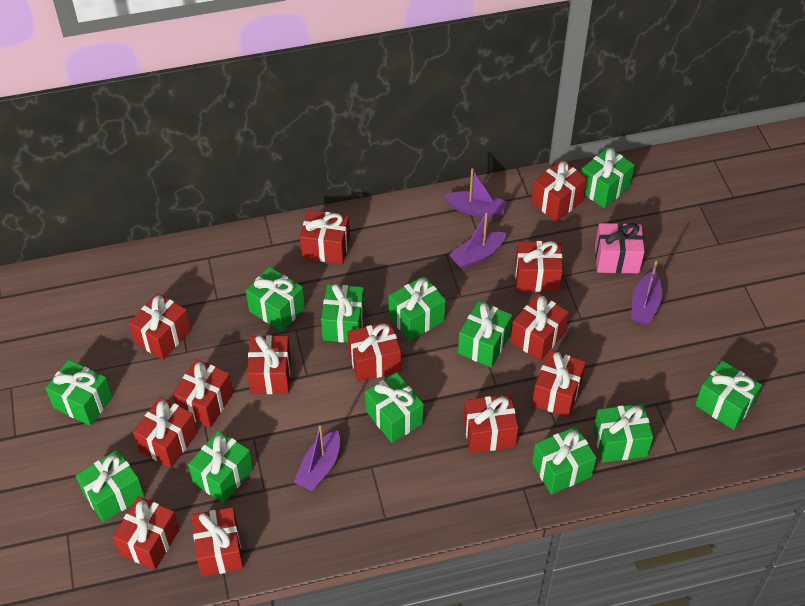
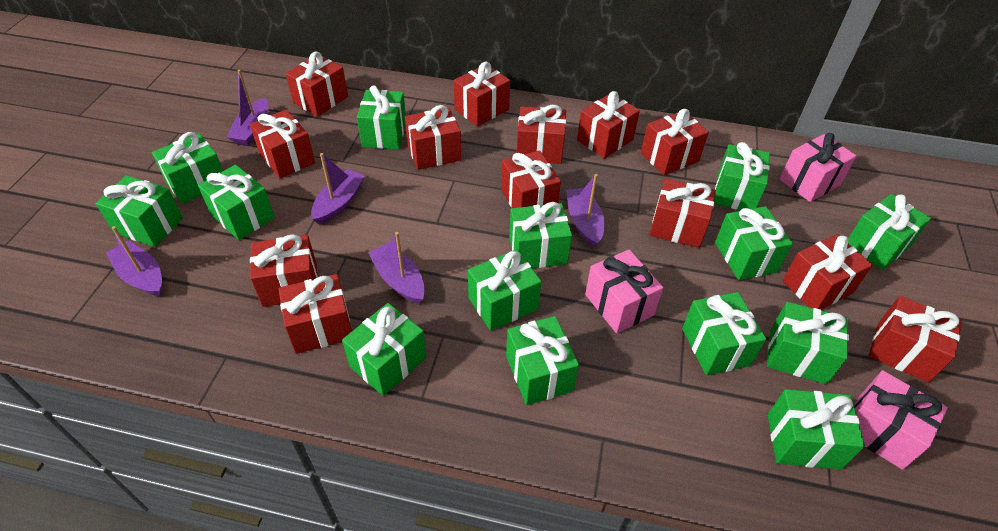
green gift: [45,359,113,426] [76,450,144,522] [188,430,253,503] [246,267,305,332] [321,284,365,343] [365,372,424,443] [388,276,446,341] [458,301,512,367] [532,426,596,494] [581,147,635,208] [593,404,653,463] [695,361,762,430] = 12 -> [96,175,183,247] [152,132,223,204] [198,165,275,240] [342,303,427,396] [357,85,406,149] [468,249,541,331] [506,316,579,405] [509,202,572,268] [682,292,766,375] [714,142,770,210] [715,206,793,280] [767,302,849,384] [767,389,865,470] [848,194,931,270] = 14
pink gift: [595,223,645,273] = 1 -> [585,249,663,333] [780,133,857,202] [854,370,948,470] = 3
purple boat: [294,425,340,491] [444,168,507,218] [449,213,506,269] [631,260,662,325] = 4 -> [106,226,162,297] [227,70,269,146] [311,153,365,225] [369,232,425,304] [566,174,605,247] = 5

